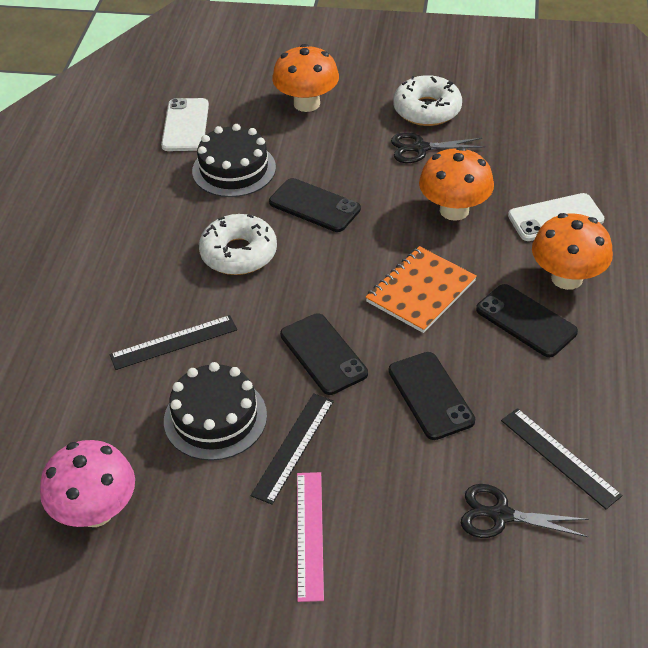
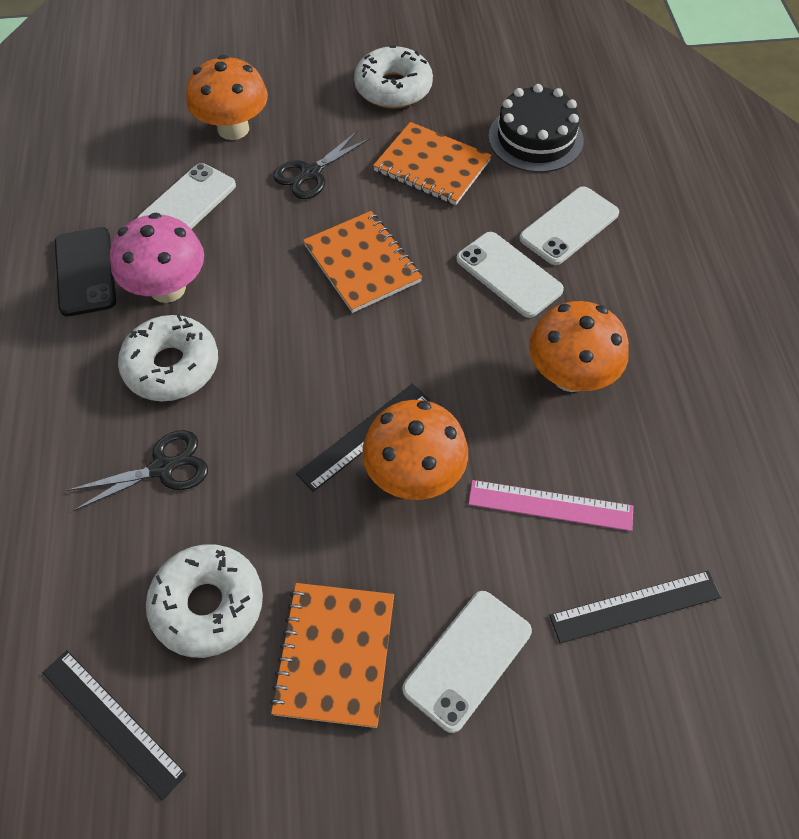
black cake: [164,362,267,461] [192,124,276,197] = 2 -> [488,84,584,173] = 1
black phone: [269,178,361,232] [280,313,368,395] [389,352,475,440] [476,284,578,357] = 4 -> [55,227,116,316] = 1
orange notebook: [365,246,477,333] = 1 -> [270,583,394,728] [303,211,422,313] [373,122,492,205] = 3
white donut: [199,214,277,275] [393,75,462,126] = 2 -> [118,315,218,401] [146,545,263,658] [354,45,433,109] = 3
white phone: [161,98,209,151] [508,193,604,241] = 2 -> [137,163,236,229] [402,591,532,733] [456,232,564,318] [519,186,619,265] = 4

